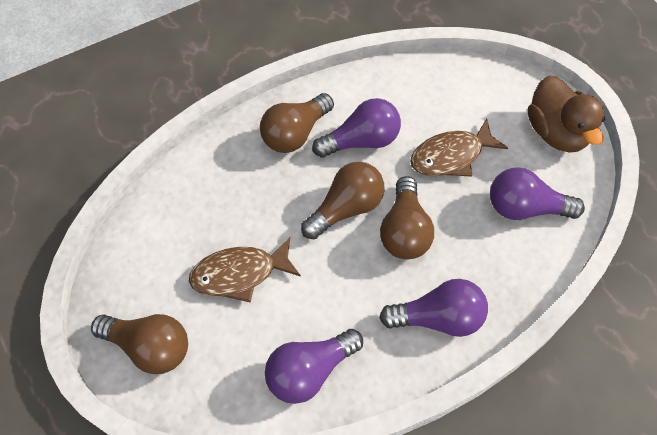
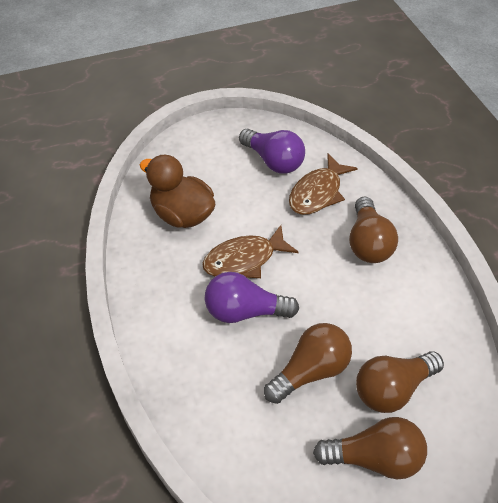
purple light bulb: [265,329,363,404] [312,98,401,158] [379,279,488,337] [490,167,585,220] = 4 -> [205,272,299,323] [239,129,305,174] = 2

